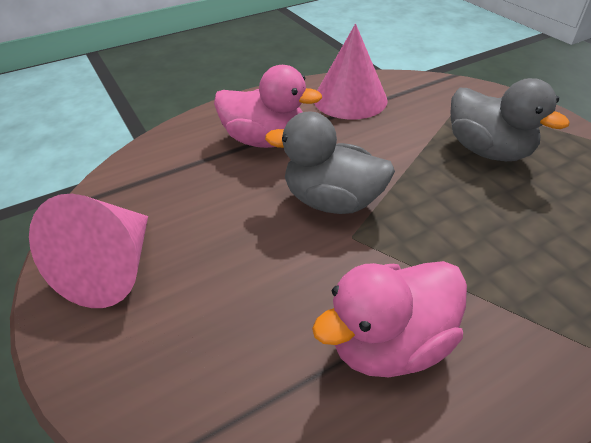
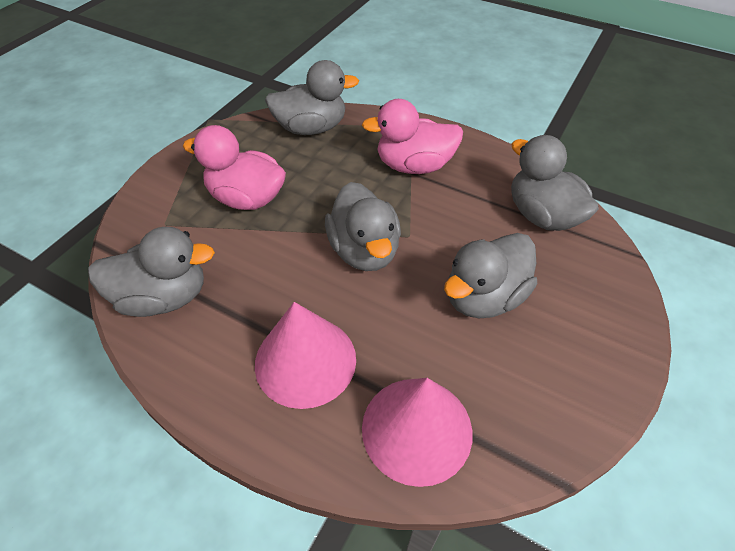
grey duck: [265,111,395,214] [451,78,570,161] = 2 -> [88,227,215,317] [265,60,359,135] [325,182,401,271] [444,233,537,318] [511,135,599,231] = 5

